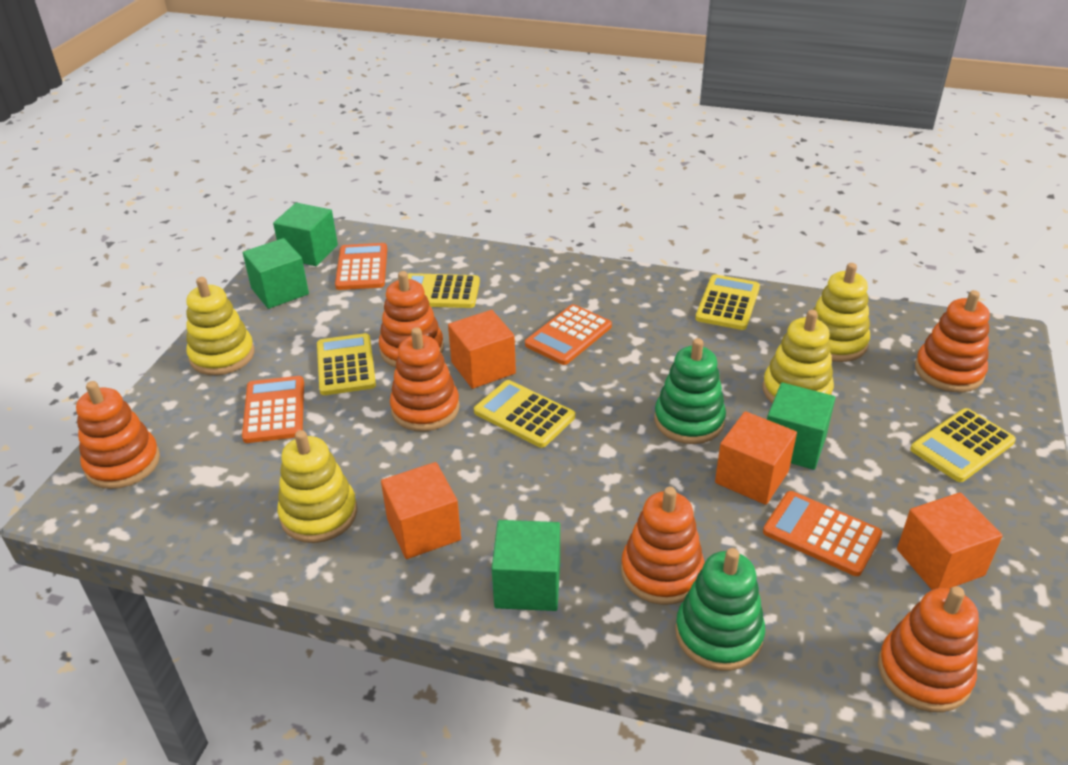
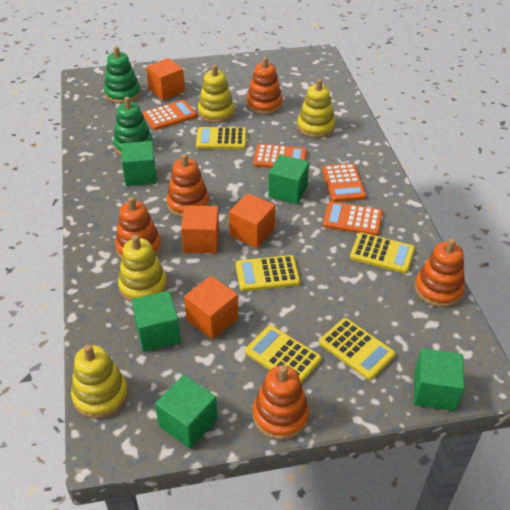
green cube: [243,238,309,309] [273,203,338,266] [492,520,560,611] [767,383,835,470] = 4 -> [121,141,157,186] [131,291,181,352] [155,375,218,449] [268,155,309,204] [414,348,464,411] = 5
orange stacking toy: [76,381,160,489] [379,271,444,368] [390,327,460,431] [621,487,705,605] [878,586,979,712] [915,290,990,392] = 6 -> [115,197,162,259] [166,153,210,218] [246,57,283,115] [253,365,309,440] [414,238,465,308] = 5

